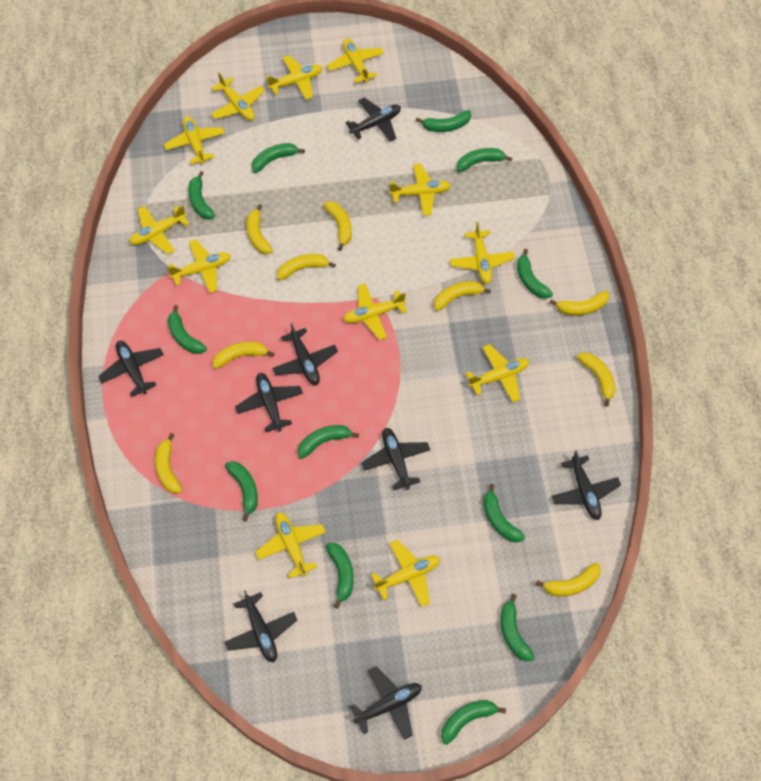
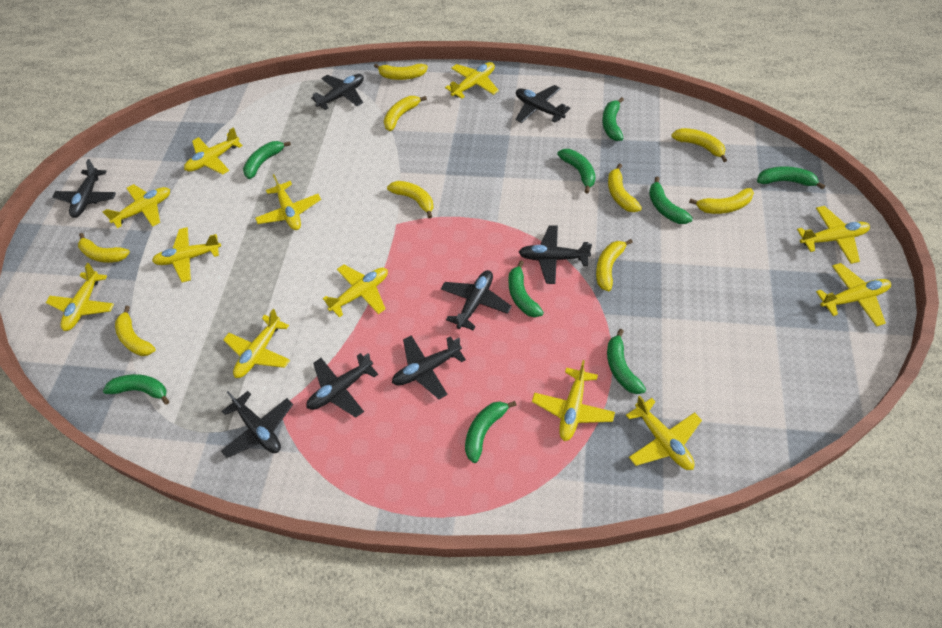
green banana: [168,305,207,354] [188,171,215,219] [225,461,258,521] [252,143,305,173] [298,425,359,459] [326,543,354,608] [416,110,471,132] [441,700,506,745] [457,148,512,172] [483,484,525,542] [501,594,535,661] [517,249,553,299] = 12 -> [103,374,169,405] [243,141,291,179] [465,401,517,463] [508,260,544,317] [557,149,596,194] [603,97,624,141] [607,329,646,394] [649,177,693,224] [757,166,825,190] = 9

